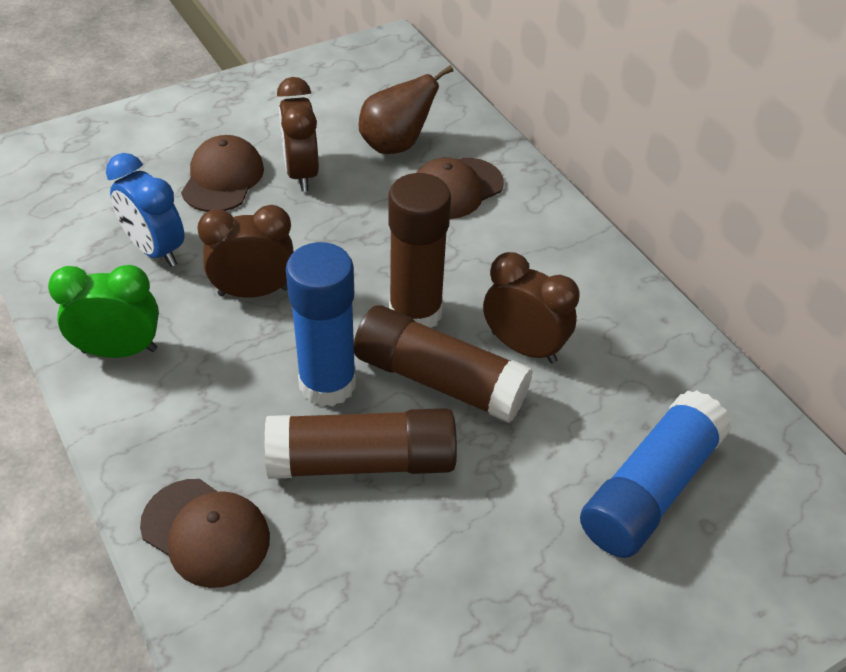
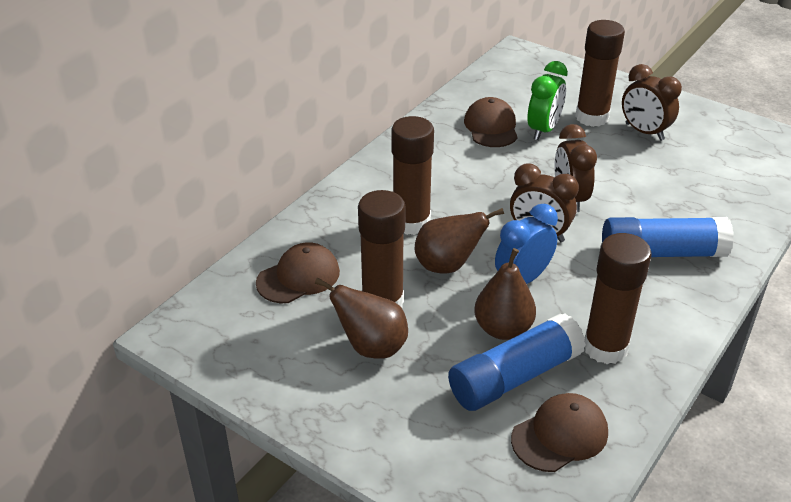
brown glue stick: [264,408,457,479] [354,305,533,423] [388,173,451,328] = 3 -> [358,190,406,308] [391,116,434,235] [575,20,625,127] [584,233,652,364] = 4
brown pear: [359,65,454,154] = 1 -> [315,277,408,359] [414,208,504,273] [474,248,536,340] = 3

